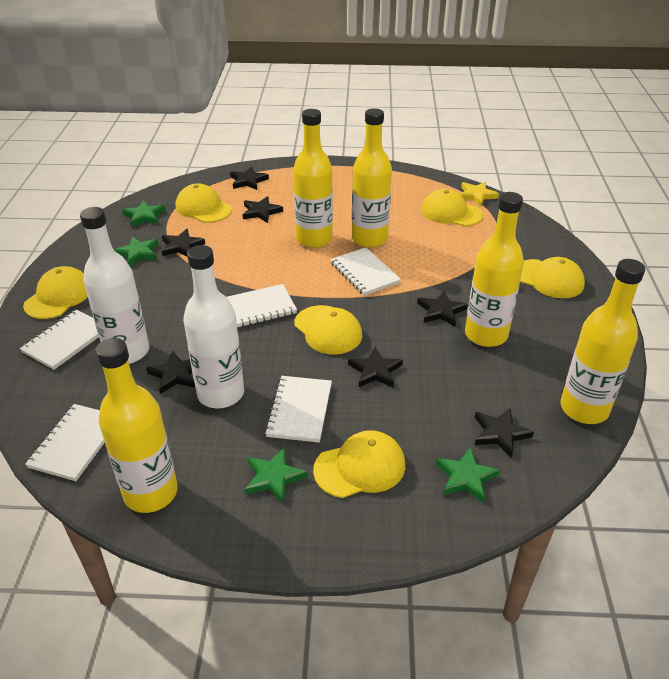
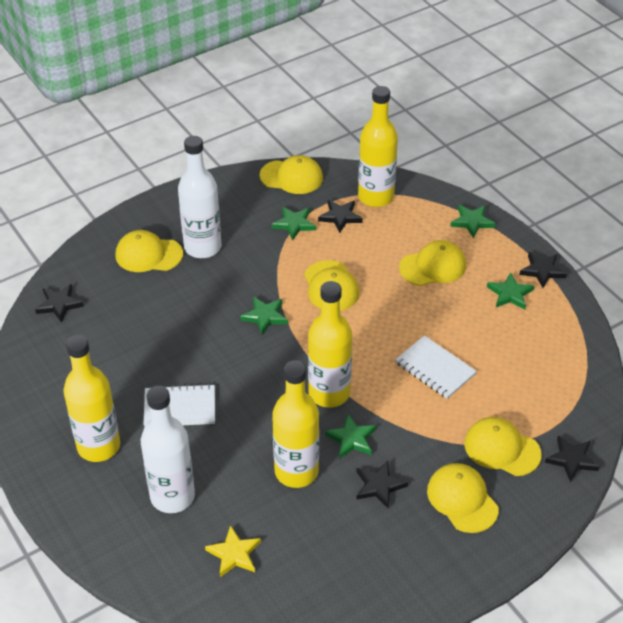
black star: [146,351,195,394] [162,229,205,257] [230,166,269,190] [243,196,283,223] [348,347,403,388] [417,291,468,326] [475,408,534,458] = 7 -> [35,284,84,323] [318,200,363,233] [356,460,408,509] [519,252,567,288] [545,436,599,482] = 5
green star: [114,237,159,266] [122,200,166,227] [245,448,308,504] [436,447,500,503] = 4 -> [240,297,288,335] [271,207,316,241] [325,414,376,459] [450,205,496,238] [487,272,534,309] = 5
white notebook: [20,310,99,370] [25,404,105,481] [226,284,297,327] [265,376,332,443] [331,247,401,296] = 5 -> [143,384,215,427] [395,335,477,399] = 2
yellow bottle: [96,338,178,513] [293,109,333,248] [352,108,392,247] [465,192,524,347] [560,259,645,424] = 5 -> [63,335,120,462] [272,360,319,488] [308,281,352,408] [358,86,398,207] = 4

